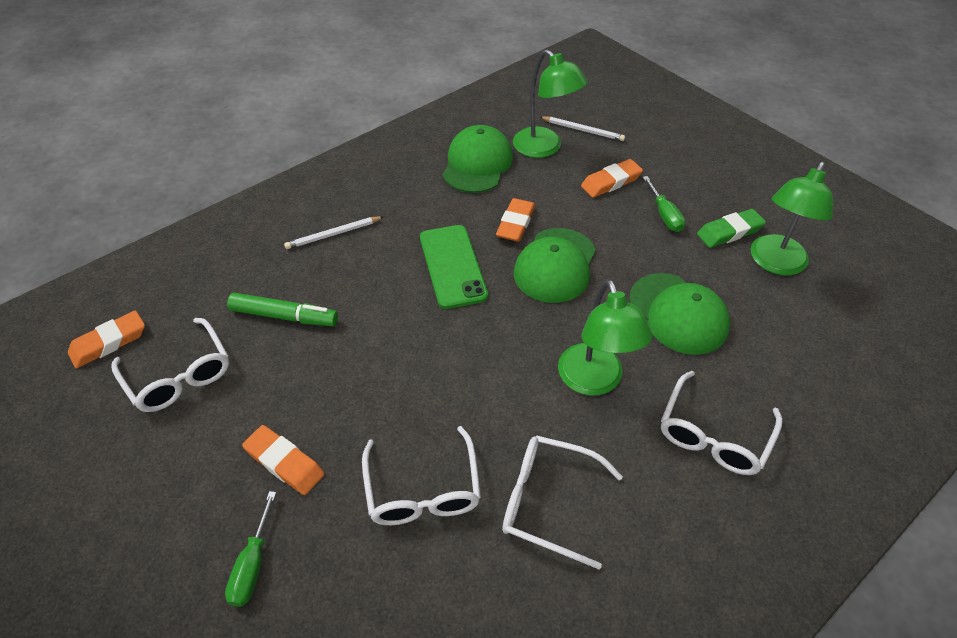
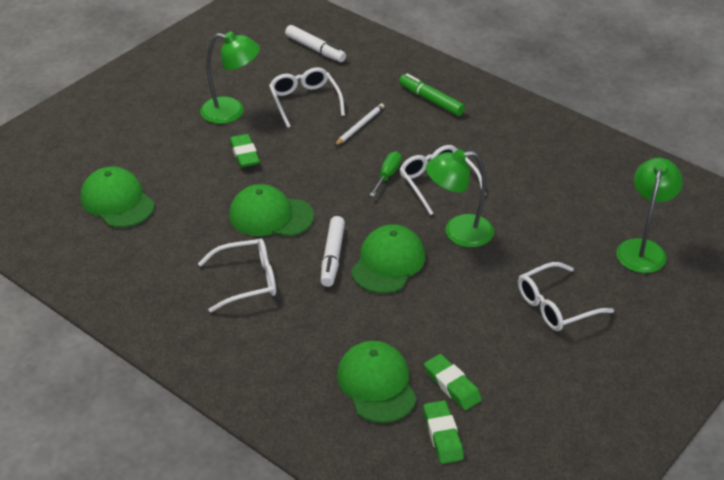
green cap: [443,125,513,193] [514,228,596,303] [629,273,730,355] = 3 -> [80,167,155,228] [229,184,314,237] [337,341,417,423] [351,225,425,293] = 4
green eraser: [697,209,766,248] = 1 -> [229,134,260,168] [423,400,464,464] [424,354,482,410] = 3
green phone: [420,225,488,309] = 1 -> none = 0
green screwdriver: [225,491,276,607] [643,176,685,232] = 2 -> [370,151,402,197] = 1
orange eraser: [68,310,145,368] [242,425,324,495] [496,198,535,242] [581,159,643,198] = 4 -> none = 0
white marker: none = 0 -> [285,25,346,62] [321,216,345,287] = 2
white pencil: [284,216,384,249] [540,116,625,141] = 2 -> [334,103,384,146] = 1

